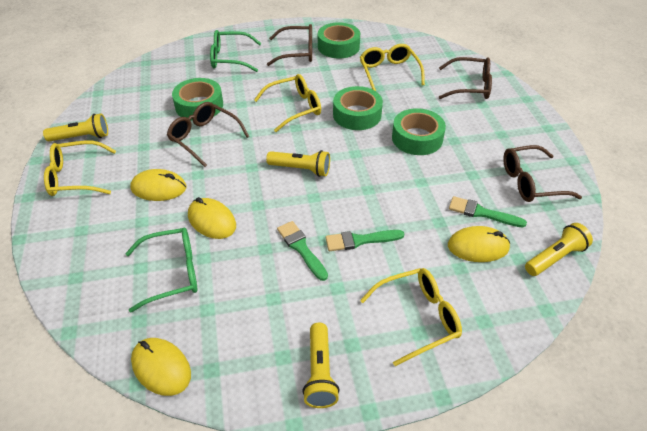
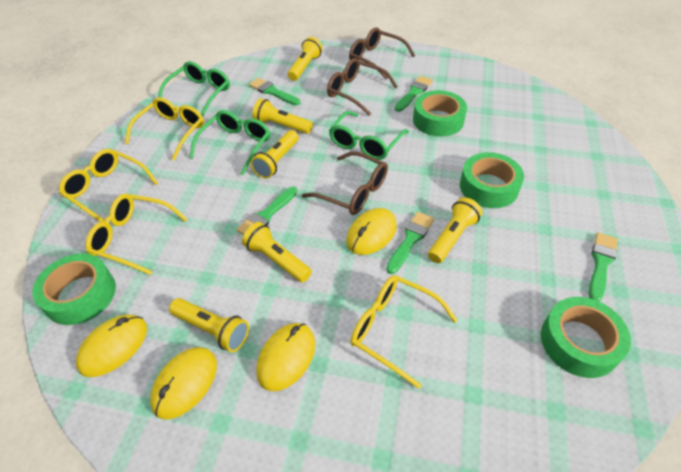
brown glasses: [167,102,250,167] [267,24,312,66] [439,57,492,99] [503,145,582,202] = 4 -> [302,151,388,215] [327,58,398,116] [349,27,415,80] = 3
green brush: [277,221,328,281] [325,230,404,251] [449,196,527,227] = 3 -> [237,187,298,235] [249,78,301,106] [386,212,434,274] [395,76,433,112] [589,232,618,302] = 5
green glasses: [125,228,198,313] [210,30,261,72] = 2 -> [158,61,230,117] [189,110,270,176] [329,111,409,160] = 3
yellow flashlight: [43,114,108,142] [266,150,330,177] [302,323,339,408] [525,223,593,276] = 4 -> [169,298,249,352] [242,222,312,282] [250,130,299,179] [253,98,313,134] [288,37,323,81] [428,197,482,263] = 6

